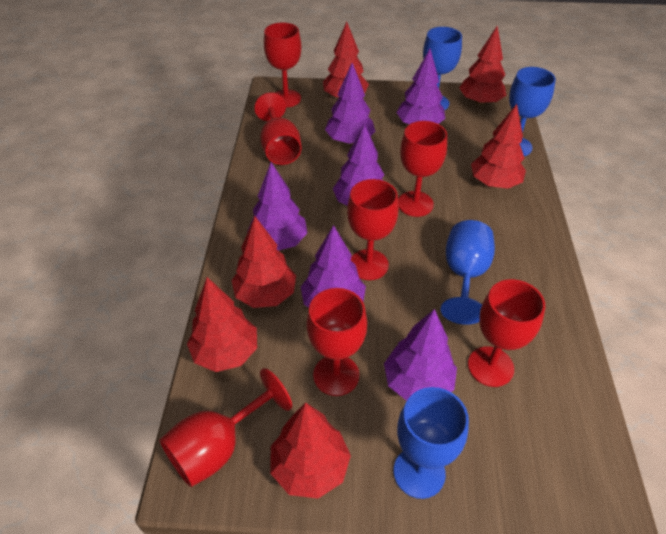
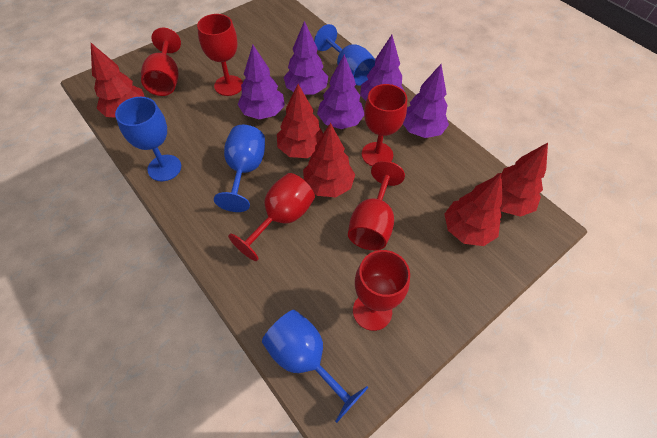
purple tree: [247,162,307,251] [301,225,366,308] [325,63,375,144] [333,123,384,206] [384,309,457,401] [396,49,446,124] = 6 -> [238,45,285,119] [284,21,328,95] [317,54,364,129] [360,35,405,101] [403,64,449,138] = 5
red goblet: [159,368,292,487] [254,92,302,165] [264,22,301,107] [307,288,367,396] [347,179,399,280] [398,121,447,217] [468,279,545,387] = 7 -> [141,28,181,96] [197,14,243,96] [228,173,315,261] [348,161,405,250] [353,250,410,331] [362,84,407,166] = 6
red tree: [187,277,257,372] [231,217,296,308] [270,402,351,499] [323,22,369,97] [459,26,506,105] [471,104,526,189] = 6 -> [91,43,145,118] [277,84,323,158] [303,123,355,197] [444,173,503,246] [494,143,548,217] = 5

